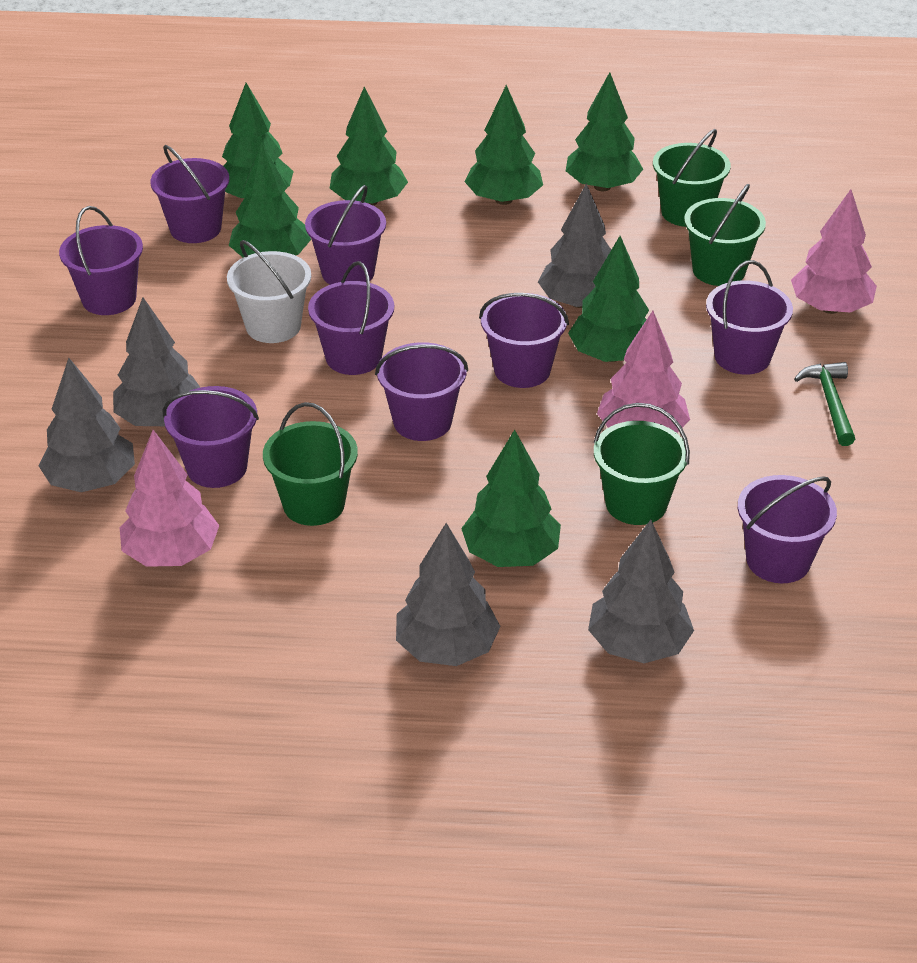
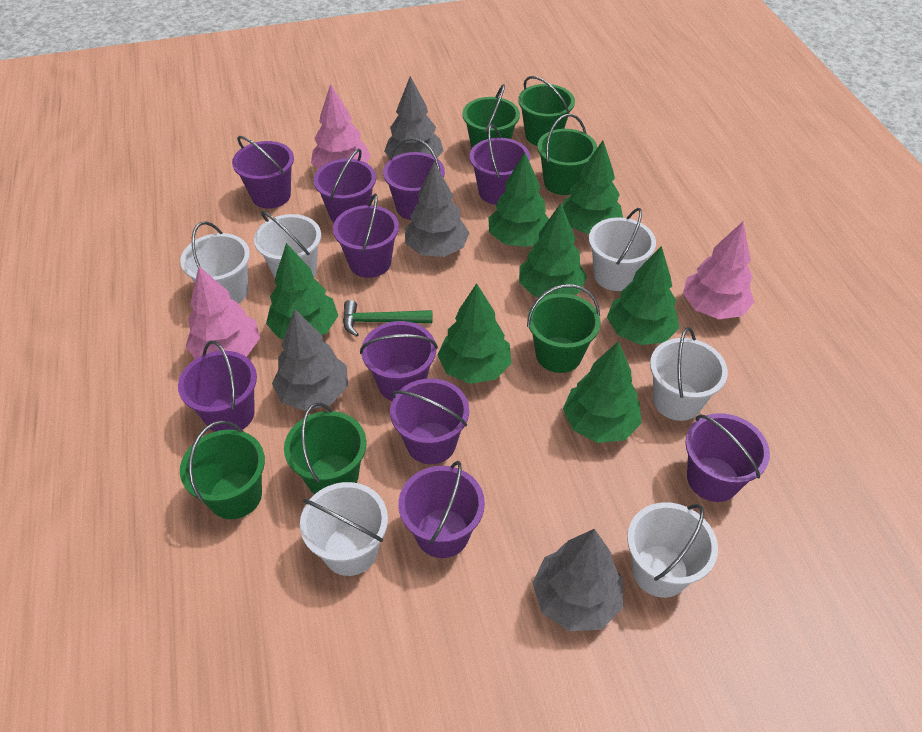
green bucket: [263,402,358,526] [593,403,690,525] [653,129,731,227] [684,184,766,286] = 4 -> [180,421,265,519] [284,403,367,495] [462,84,520,149] [518,76,575,146] [527,284,600,373] [537,114,597,195] = 6
grey tree: [39,358,135,492] [113,297,201,426] [396,523,501,666] [538,183,611,308] [588,520,694,663] = 5 -> [272,310,348,411] [384,76,444,158] [405,162,469,257] [533,529,623,632] = 4
purple bucket: [59,206,143,315] [150,145,229,243] [162,386,259,488] [305,185,386,285] [308,261,394,375] [375,342,468,441] [479,293,569,388] [706,260,793,375] [738,475,837,583] = 9 -> [178,340,257,432] [232,136,294,209] [314,149,376,223] [333,193,399,278] [360,321,438,401] [383,138,445,220] [390,378,469,464] [398,461,485,558] [470,124,530,205] [685,413,770,502] = 10
white bucket: [227,240,311,343] = 1 -> [180,221,250,304] [254,211,321,277] [300,482,388,576] [589,208,656,291] [627,502,718,598] [650,327,728,421] = 6

